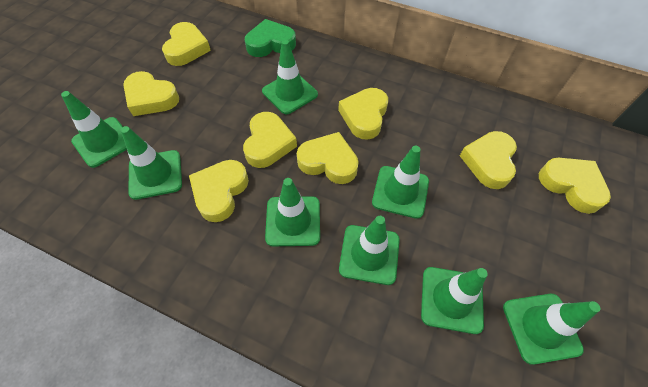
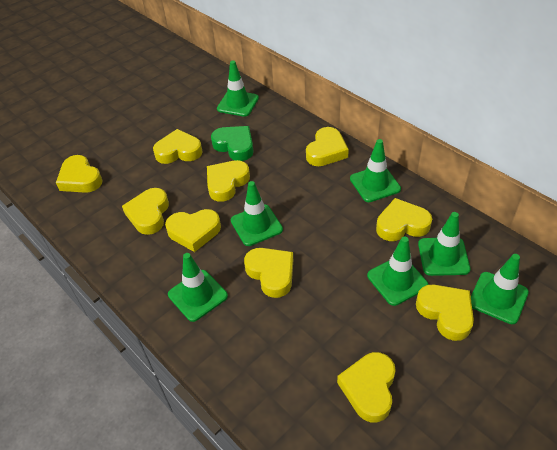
green traffic cone: [61,91,127,168] [121,126,182,200] [262,40,318,114] [265,178,320,246] [339,216,400,285] [372,146,429,219] [421,267,488,334] [503,294,600,365] = 8 -> [168,253,228,322] [217,61,259,117] [231,181,283,246] [350,139,401,202] [367,236,428,306] [418,212,471,276] [471,254,529,324] = 7
yellow heart: [123,71,179,116] [162,22,211,66] [189,160,249,222] [243,112,297,168] [297,132,359,184] [338,88,388,140] [460,131,517,189] [539,158,611,214] = 8 -> [56,155,103,193] [122,188,169,235] [153,129,203,164] [165,209,221,252] [207,160,250,202] [244,248,293,298] [306,127,349,166] [337,352,396,423] [376,198,432,241] [416,285,474,341] = 10

